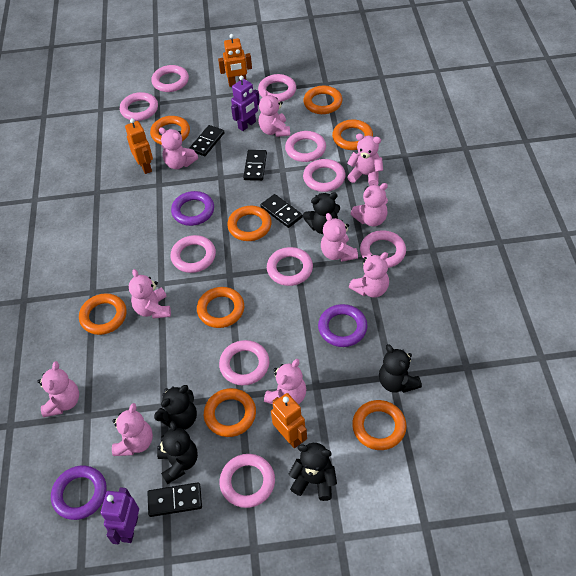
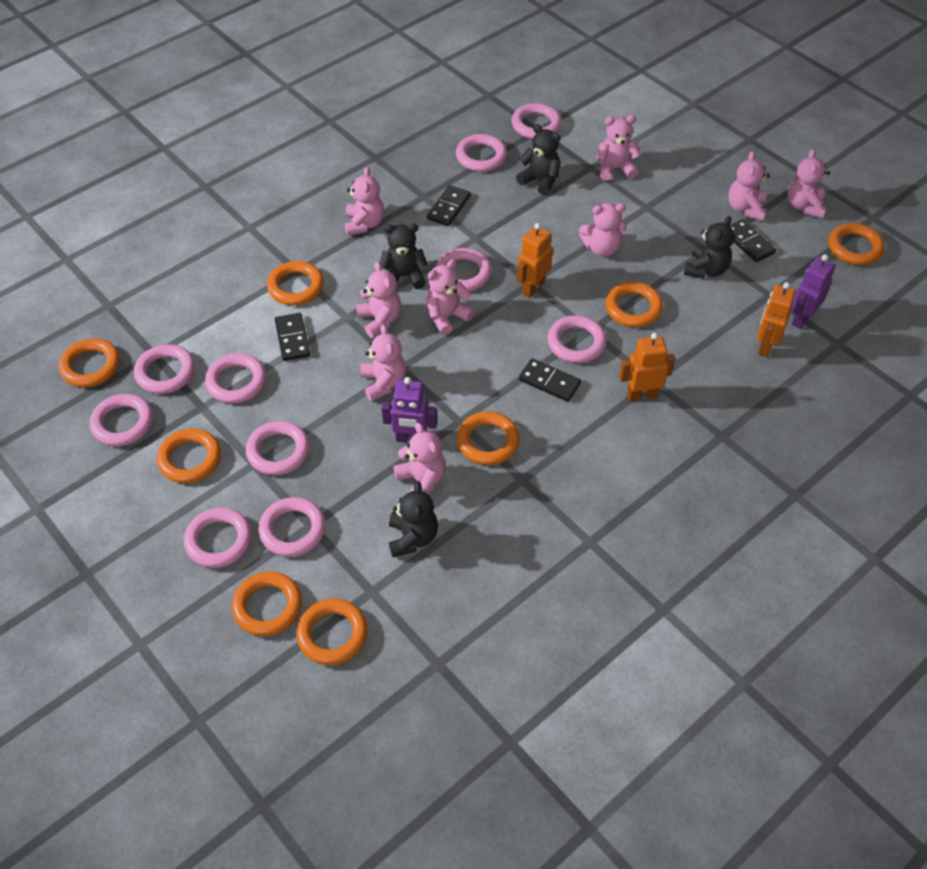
black teddy bear: [154,385,197,430] [157,421,198,484] [289,443,337,501] [303,192,340,234] [379,344,422,393] = 5 -> [380,223,428,289] [389,481,438,557] [516,124,561,195] [684,216,735,279] = 4
pink teddy bear: [37,361,79,417] [112,403,153,456] [129,269,171,319] [159,127,198,169] [259,89,290,137] [264,359,306,404] [321,213,358,262] [347,133,383,186] [349,252,389,298] [350,183,388,226] = 10 -> [345,167,384,236] [356,262,401,338] [360,324,406,401] [393,423,446,494] [426,259,475,335] [579,203,626,257] [596,115,641,181] [728,151,770,221] [787,149,830,219] = 9
purple ring: [51,466,107,520] [171,191,214,226] [318,304,368,347] = 3 -> none = 0

